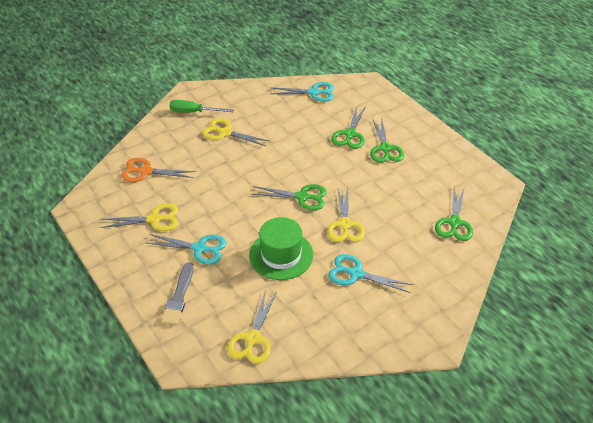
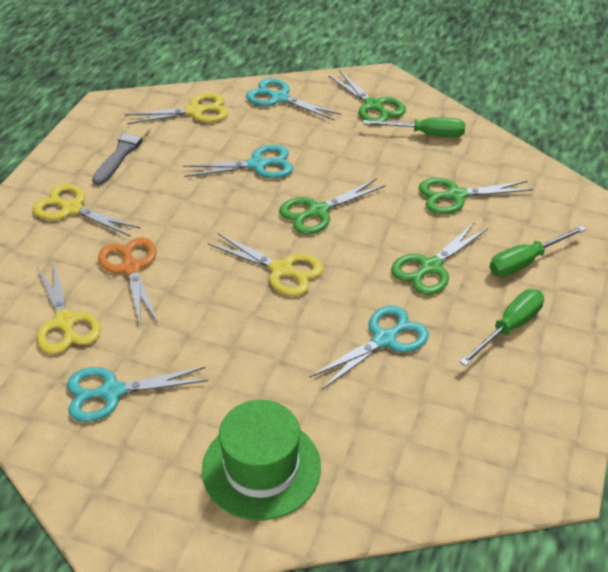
green screwdriver: [170,100,234,113] = 1 -> [363,117,465,137] [460,289,544,366] [489,225,586,276] = 3
turquoise scissors: [147,234,226,265] [270,82,334,102] [328,254,413,293] = 3 -> [67,367,208,422] [183,145,293,178] [246,78,342,121] [309,306,429,390] = 4

